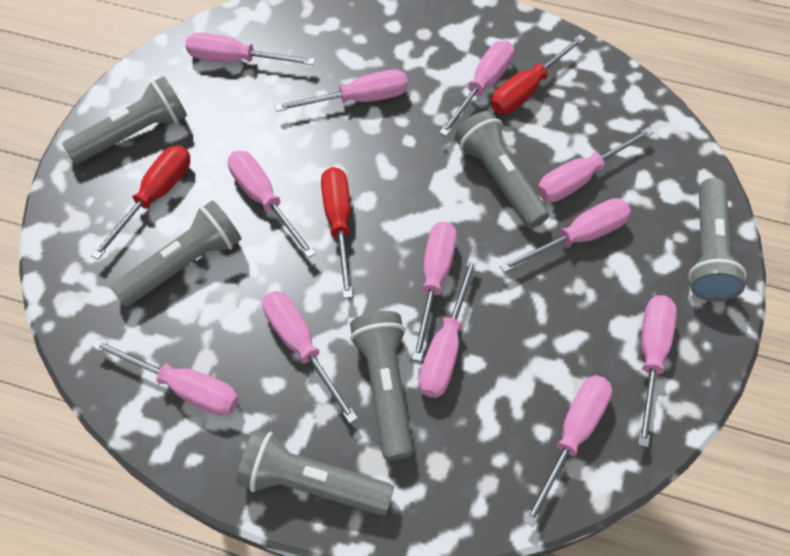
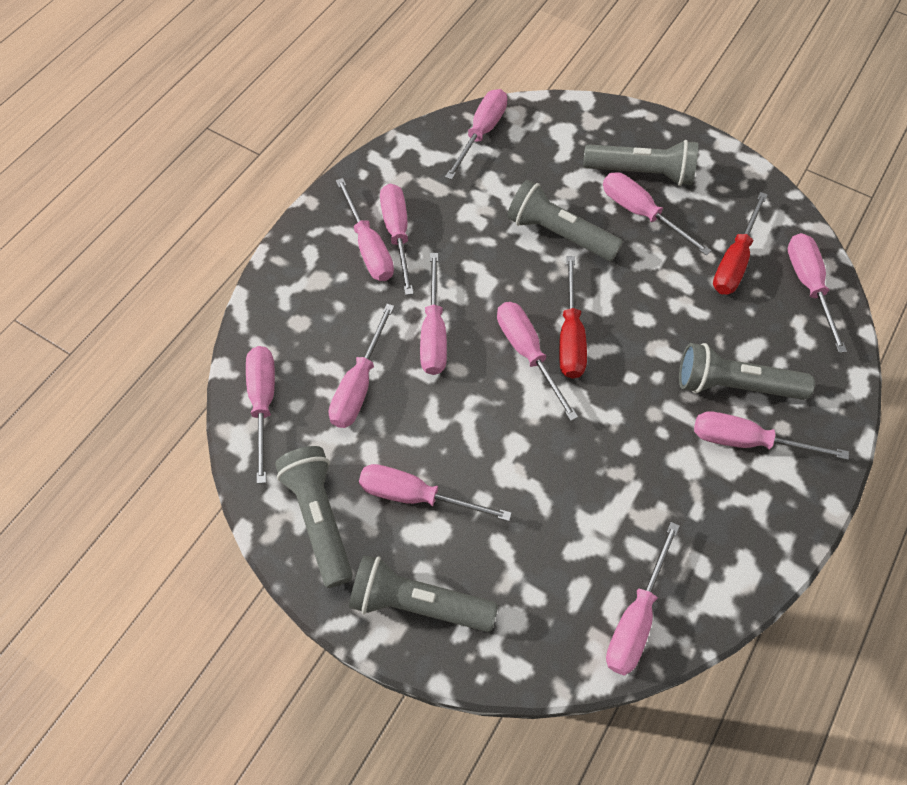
grey flashlight: [62,76,187,164] [110,200,242,307] [237,430,394,516] [350,311,414,461] [455,111,549,229] [688,178,746,301] = 6 -> [275,446,353,588] [349,555,498,632] [507,180,623,261] [583,140,698,186] [679,343,815,400] = 5
red screwdriver: [91,145,190,260] [321,167,353,298] [491,35,586,114] = 3 -> [559,256,587,379] [713,192,768,295] = 2

